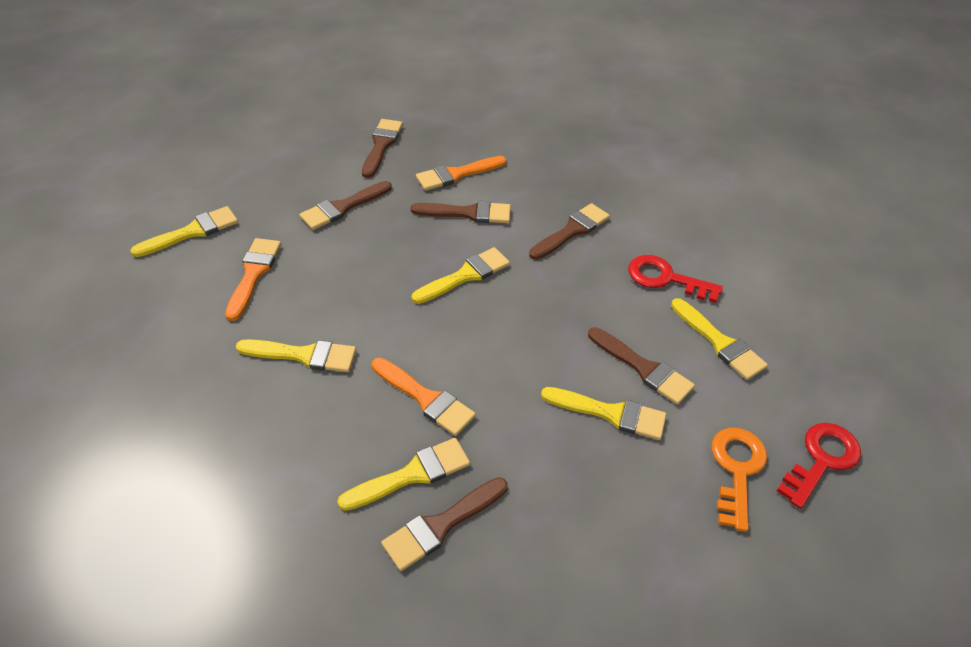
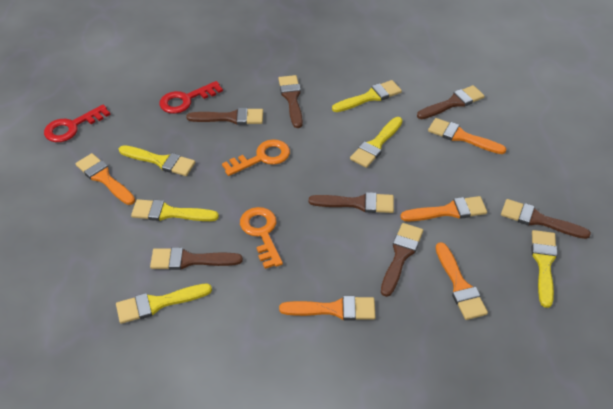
brown brush: [299,181,392,230] [362,119,403,178] [381,477,508,571] [411,201,511,223] [529,203,610,260] [588,327,695,405] = 6 -> [150,247,243,270] [186,108,263,125] [278,75,303,128] [309,192,394,213] [381,223,423,297] [417,85,485,119] [501,199,591,239] = 7
orange brush: [225,238,281,321] [372,357,476,436] [416,156,507,191] = 3 -> [75,153,135,205] [279,296,376,320] [400,196,487,222] [428,118,506,154] [436,242,488,320] = 5
orange key: [712,428,767,532] = 1 -> [222,139,290,176] [240,207,283,269] = 2

